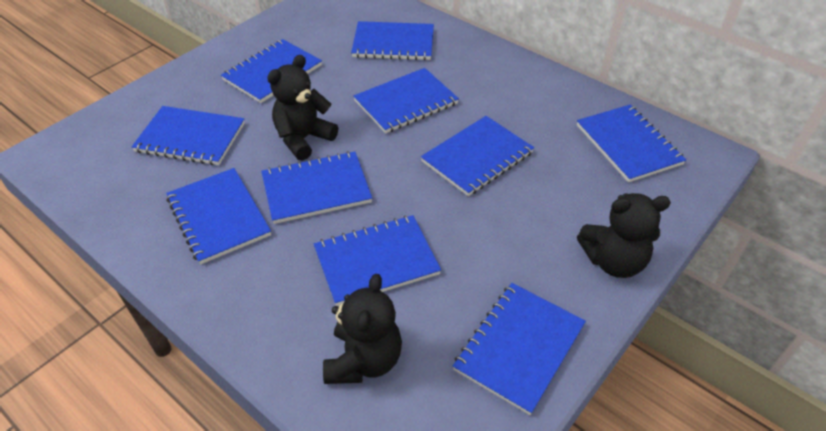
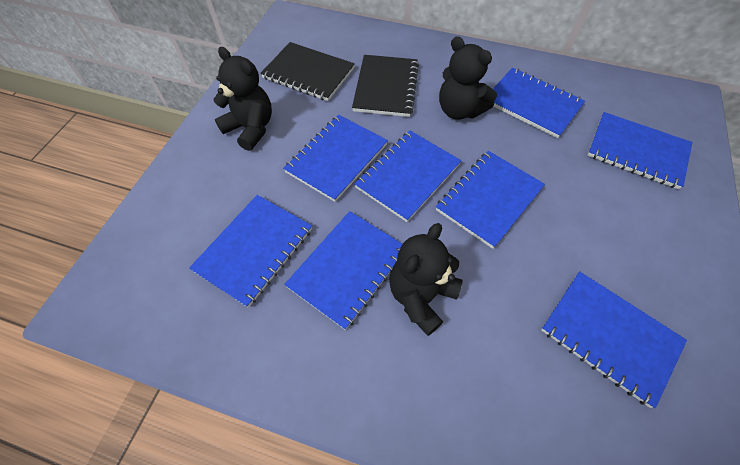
black notebook: none = 0 -> [260,42,355,101] [352,55,419,117] = 2
blue notebook: [132,106,245,165] [166,168,271,264] [221,39,322,103] [261,151,372,224] [314,215,441,306] [351,21,434,60] [353,68,459,133] [421,116,534,196] [453,283,586,415] [577,105,686,182] = 10 -> [189,195,312,308] [283,115,388,202] [284,211,402,330] [354,131,461,222] [436,151,545,249] [493,68,585,138] [541,271,687,408] [587,112,692,189] = 8

